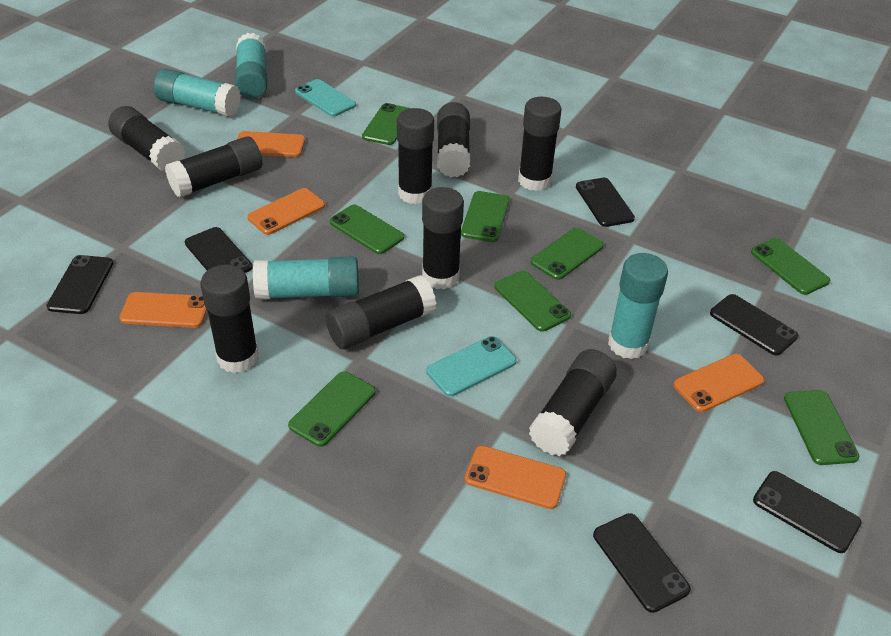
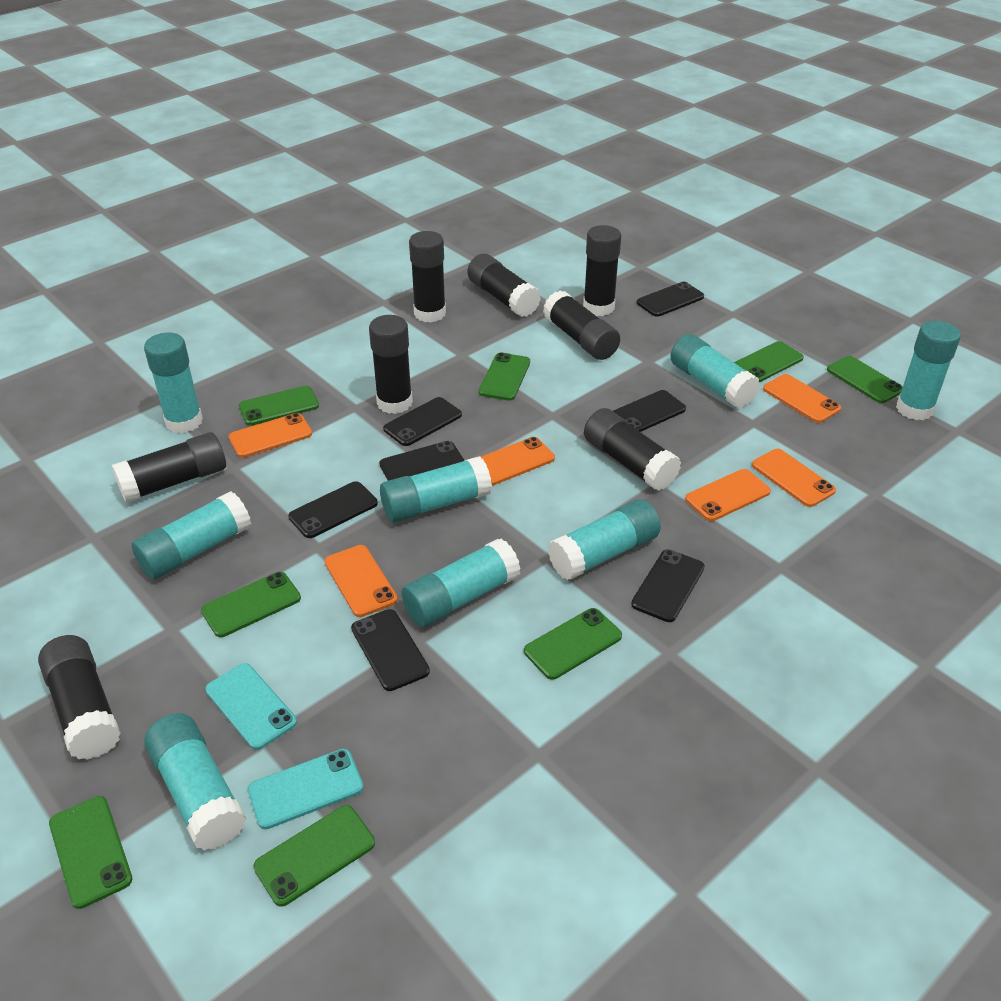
black glue stick: [108,106,185,171] [165,136,262,198] [200,264,259,373] [326,275,437,349] [397,108,434,204] [422,187,464,289] [437,102,470,177] [518,97,561,191] [529,349,617,456] = 9 -> [38,635,121,760] [112,432,226,503] [369,315,413,414] [409,231,446,322] [467,254,541,317] [543,290,620,360] [583,225,621,316] [584,408,681,491] = 8
black phone: [47,255,113,314] [185,227,253,273] [576,178,635,227] [593,513,691,613] [710,294,798,355] [753,471,862,553] = 6 -> [288,481,378,538] [351,609,430,691] [379,441,464,481] [383,397,462,446] [613,390,686,432] [631,549,705,622] [637,281,704,317] = 7
orange phone: [119,292,207,328] [237,131,305,157] [247,188,325,235] [465,446,566,509] [673,354,764,412] = 5 -> [229,413,312,458] [325,545,398,617] [481,437,555,485] [685,469,771,521] [752,449,836,507] [763,374,841,423] = 6
turquoise glue stick: [153,69,241,117] [235,33,267,99] [253,256,359,300] [608,253,668,359] = 4 -> [131,491,251,579] [144,333,203,433] [144,713,246,850] [380,456,492,523] [401,538,521,627] [548,499,661,580] [670,334,760,408] [896,321,961,420] = 8

